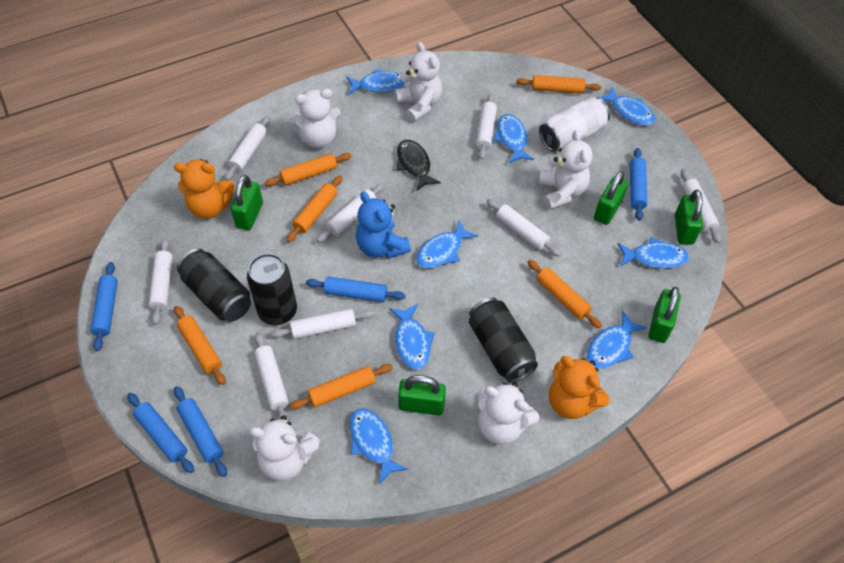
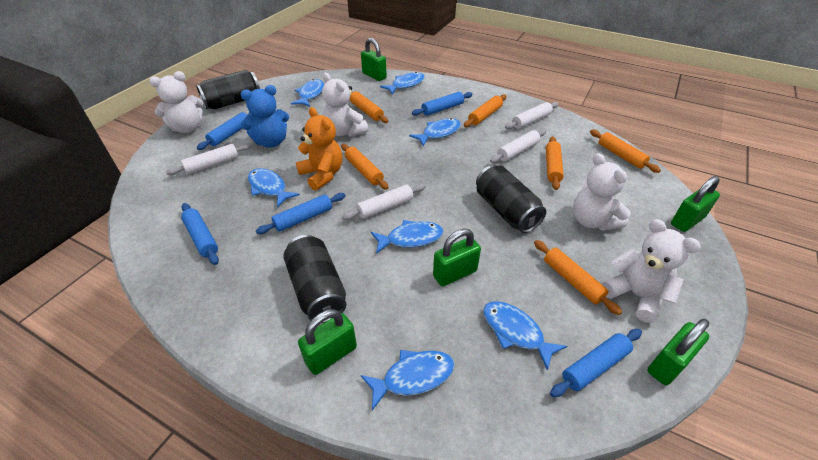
black fish: [396,140,441,191] = 1 -> none = 0
blue fish: [346,69,405,95] [350,408,408,485] [389,304,435,370] [416,221,478,268] [493,114,534,163] [587,311,647,369] [598,87,655,126] [618,237,689,269] = 8 -> [248,168,300,207] [291,79,324,107] [361,350,454,410] [371,220,443,254] [380,72,425,95] [409,118,461,147] [483,301,567,371] = 7
orange teddy bear: [174,159,235,219] [549,356,610,419] = 2 -> [296,107,343,191] = 1
white can: [539,97,610,152] = 1 -> none = 0
white rolling pin: [149,238,173,324] [225,116,270,180] [254,332,289,421] [271,309,374,339] [317,183,385,242] [476,94,497,159] [487,199,561,256] [681,169,721,244] = 8 -> [166,143,252,175] [342,184,426,220] [490,129,546,163] [505,102,559,129] = 4
white teddy bear: [249,415,320,481] [289,89,341,148] [395,42,442,122] [477,382,539,445] [538,130,592,210] = 5 -> [149,71,203,133] [322,73,369,137] [573,153,631,231] [602,219,701,323] = 4

